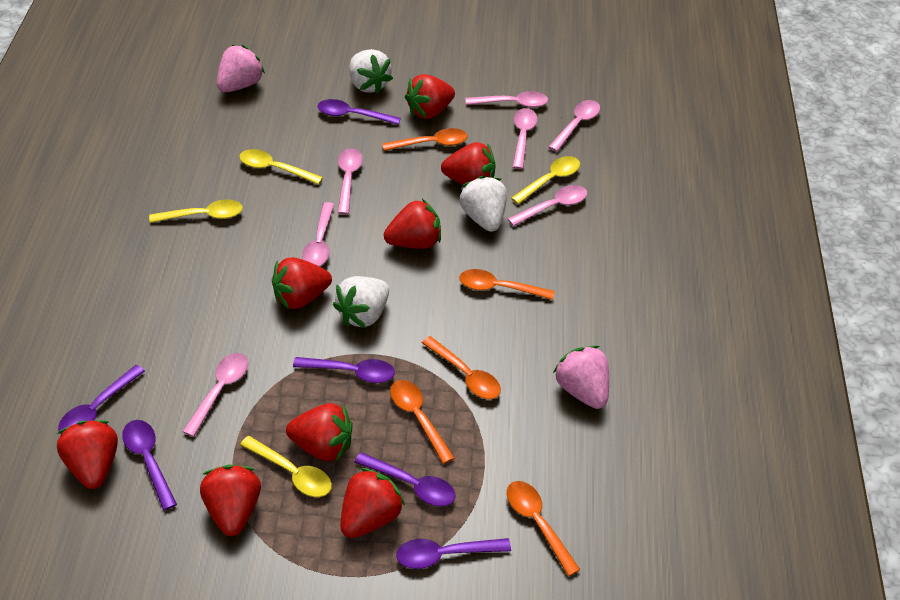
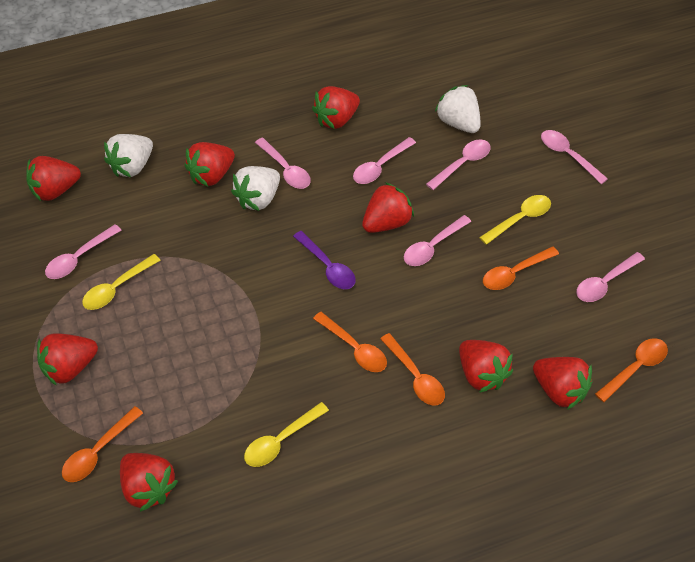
pink strawberry: [217,45,265,92] [553,346,609,409] = 2 -> none = 0
purple spoon: [58,365,145,434] [122,420,177,510] [293,357,395,383] [318,99,401,125] [354,452,456,507] [396,538,511,569] = 6 -> [293,231,356,289] = 1
yellow spoon: [149,199,243,223] [239,149,323,185] [240,436,332,497] [511,156,580,204] = 4 -> [82,254,161,310] [244,402,329,467] [479,195,551,245] = 3

